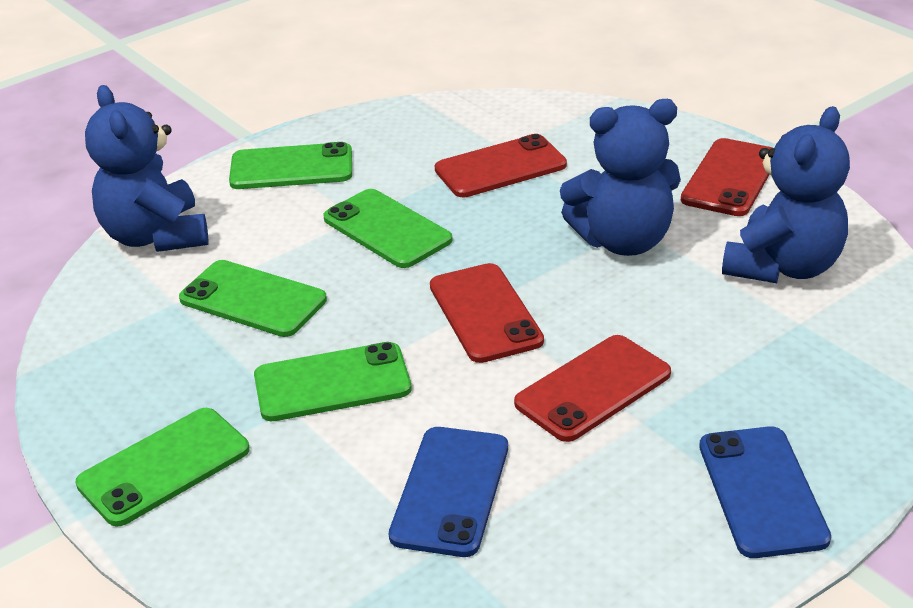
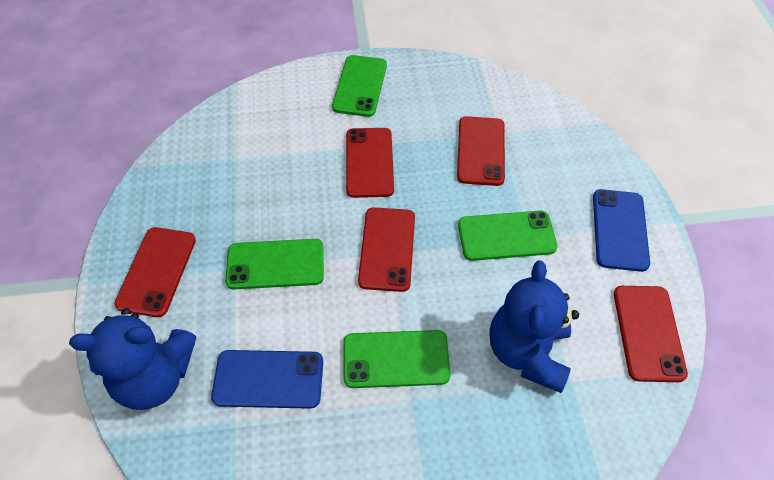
blue teddy bear: [85,85,208,252] [560,99,681,256] [722,106,850,283] = 3 -> [69,308,197,410] [490,260,579,393] = 2
green phone: [75,408,250,527] [179,260,327,337] [229,142,352,189] [254,342,412,421] [323,189,453,268] = 5 -> [225,239,324,289] [332,55,387,117] [343,330,450,388] [458,211,558,261] = 4
red phone: [430,263,544,363] [435,134,567,197] [514,335,671,442] [681,138,772,216] = 4 -> [114,227,196,317] [346,128,394,198] [358,207,415,292] [457,116,505,186] [614,286,688,382] = 5

